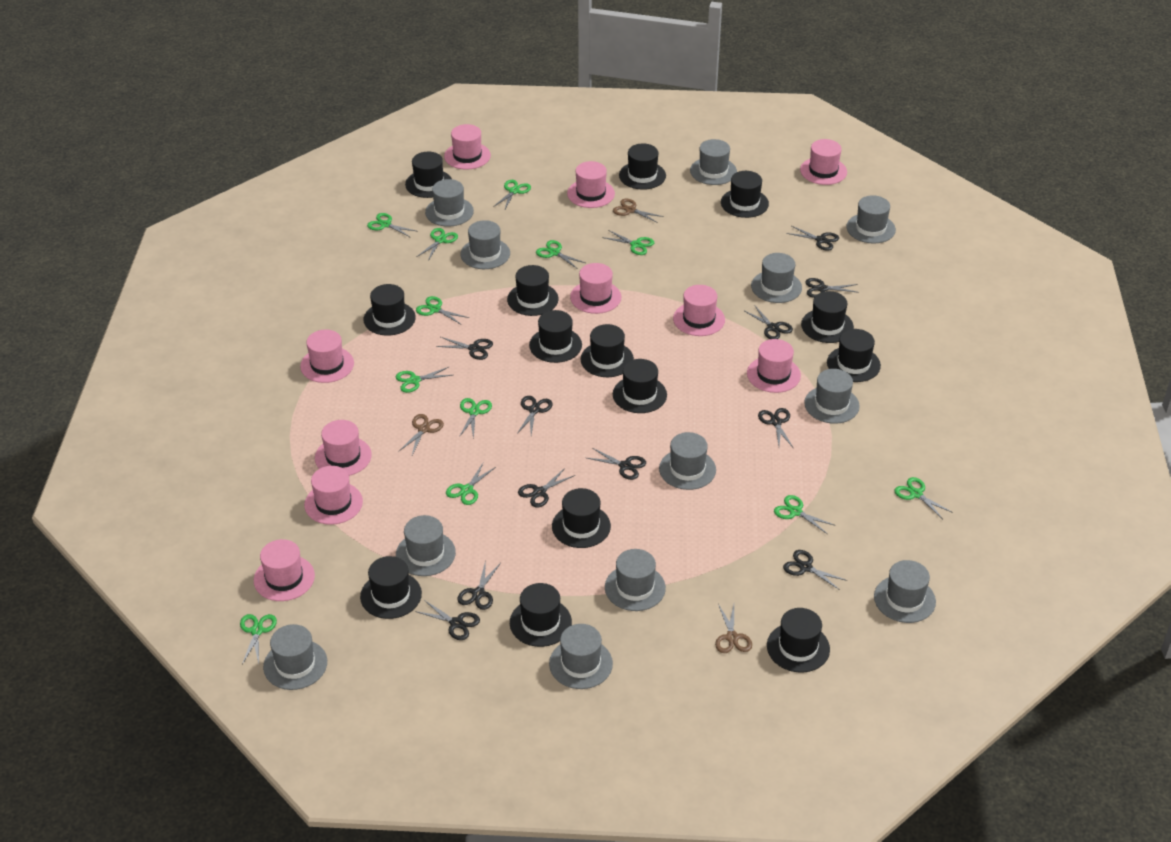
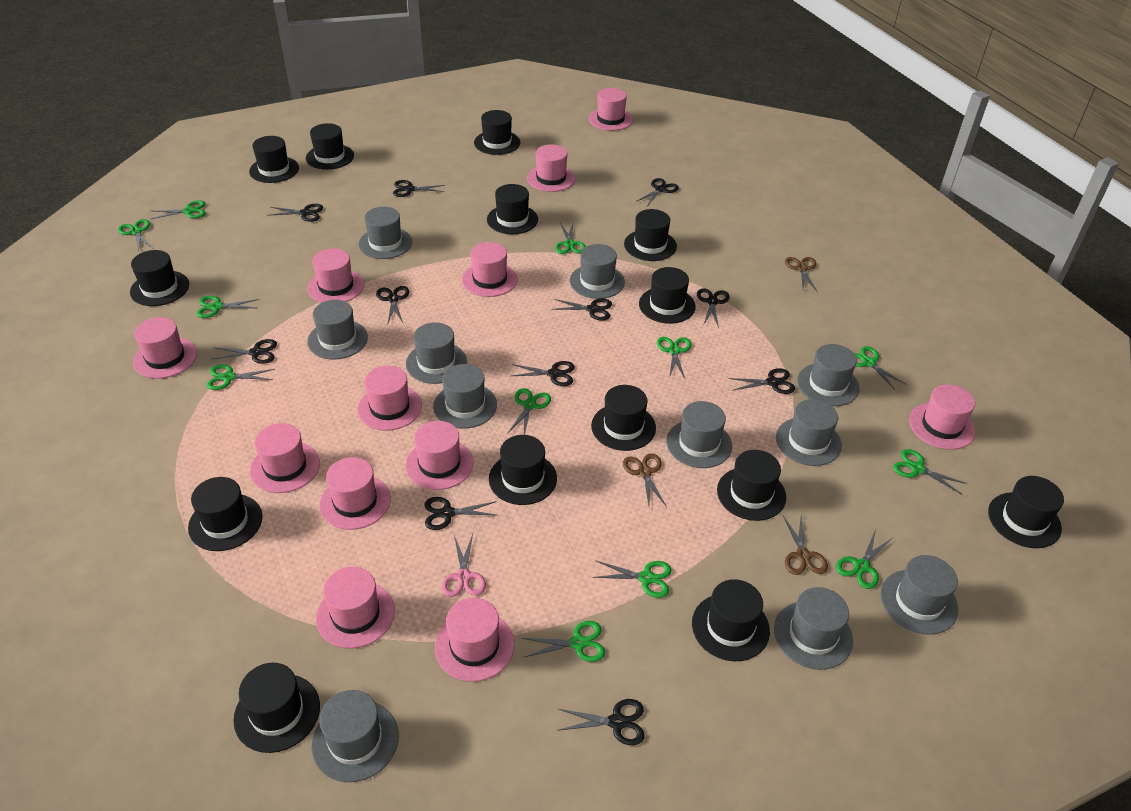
grey hat: [263,624,327,690] [396,515,456,576] [425,179,474,227] [461,220,510,269] [549,624,613,689] [605,549,666,611] [659,432,716,490] [690,139,737,185] [751,253,802,303] [804,369,860,424] [846,195,896,244] [874,560,936,623] = 12 -> [307,300,368,360] [311,690,399,782] [359,207,412,259] [406,322,467,384] [433,364,497,429] [570,244,625,299] [666,401,732,468] [774,587,853,670] [776,399,842,466] [797,344,860,406] [880,555,958,635] = 11
pink hat: [254,539,315,601] [300,330,354,383] [304,466,363,525] [315,420,372,476] [444,124,491,170] [567,161,615,208] [570,263,621,314] [673,285,725,336] [747,339,801,393] [800,139,847,185] = 10 -> [133,317,197,379] [250,423,320,493] [307,248,364,303] [316,567,395,649] [319,457,391,530] [357,366,422,431] [405,421,473,490] [435,598,514,682] [462,242,518,297] [527,144,576,192] [589,88,633,131] [909,384,975,450] = 12
pink scissors: none = 0 -> [442,534,486,597] = 1

